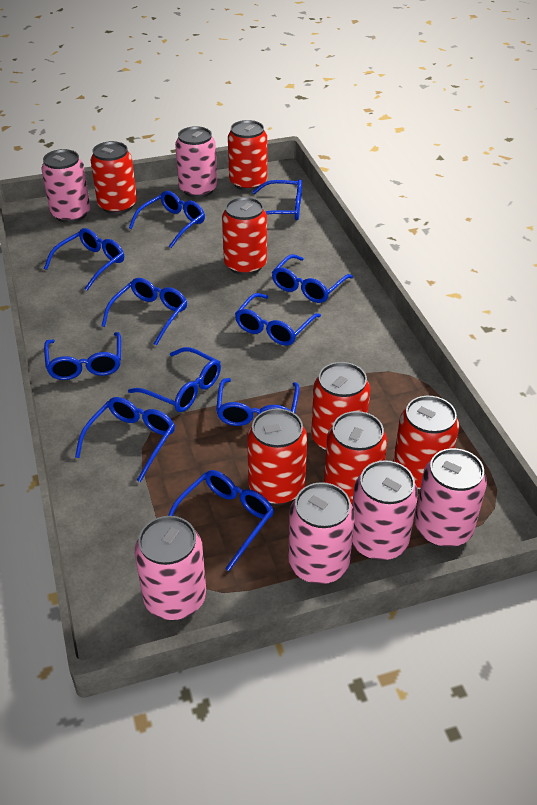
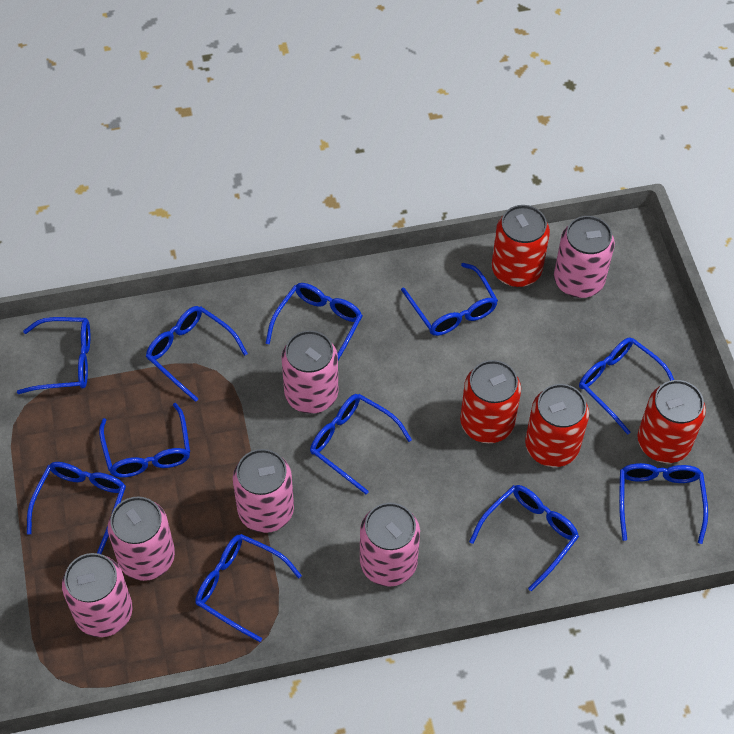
red can: [90,141,137,214] [222,197,267,275] [228,120,267,191] [247,408,307,505] [311,362,370,451] [324,411,387,504] [393,396,459,491] = 7 -> [460,360,521,443] [492,205,550,287] [525,384,589,467] [638,380,706,463] = 4

